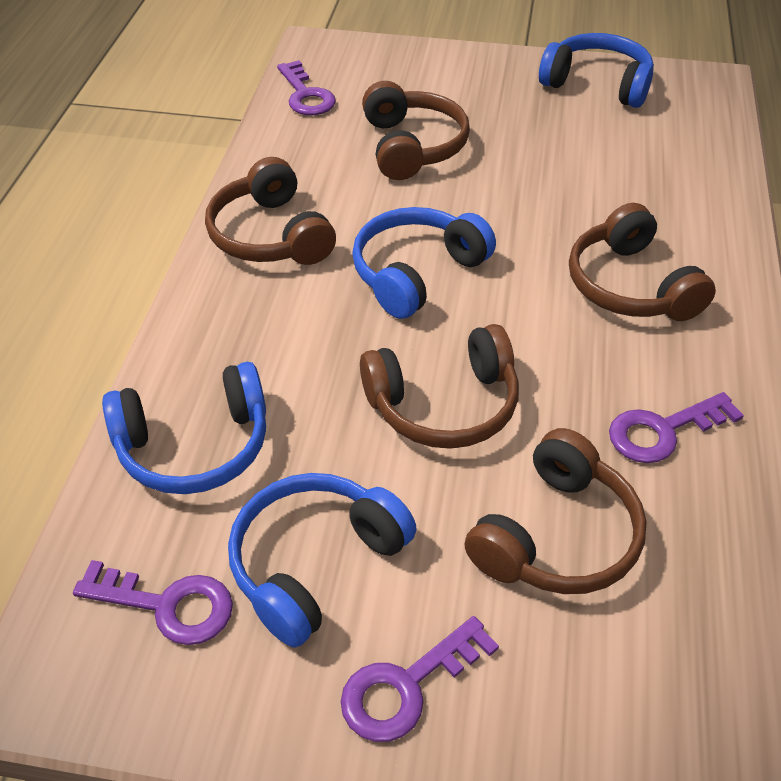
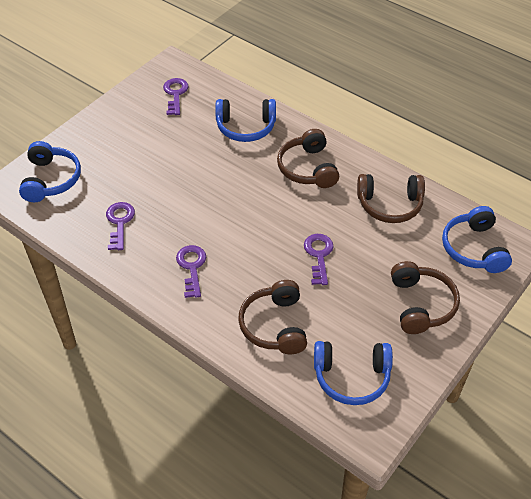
brown headphones: [205,157,336,265] [360,324,519,449] [362,81,470,180] [465,428,647,594] [569,203,716,321] = 5 -> [238,280,307,354] [277,129,339,188] [357,174,425,223] [391,261,460,334] = 4

